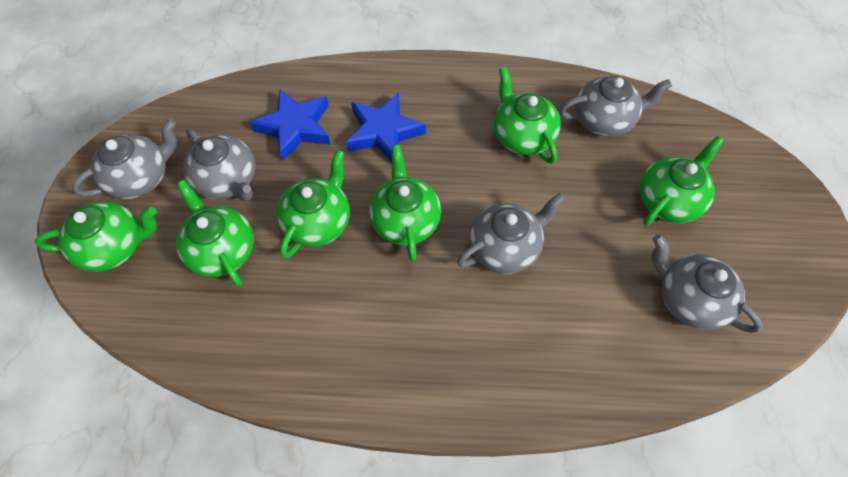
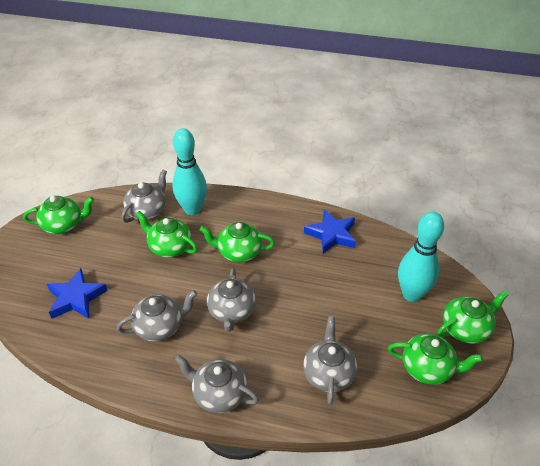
green teapot: [35,201,157,272] [176,180,254,287] [277,150,350,258] [369,145,441,261] [494,67,561,164] [640,136,724,225] = 6 -> [23,196,94,234] [136,211,198,258] [200,222,275,262] [388,334,483,385] [437,291,509,344] = 5
turquoise bowling pin: none = 0 -> [172,128,207,215] [398,212,444,302] = 2

